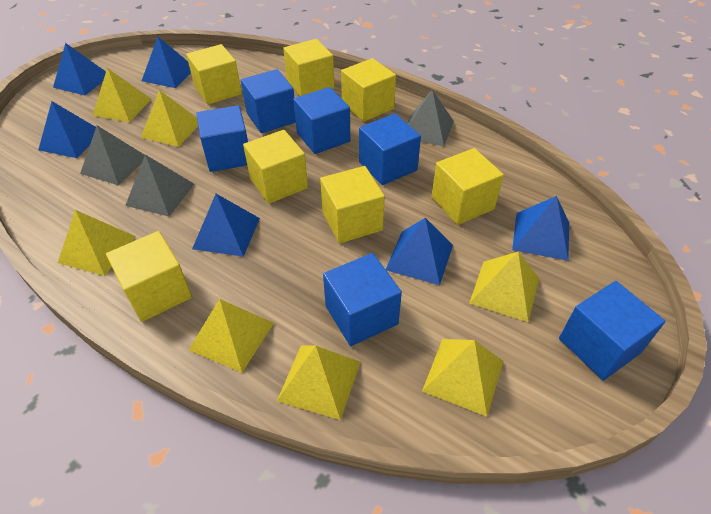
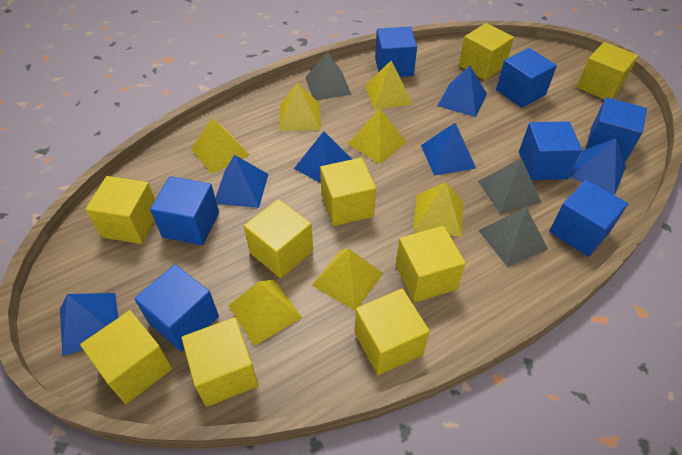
blue cube: [196,105,248,172] [241,69,296,133] [293,87,350,154] [323,253,402,346] [359,114,421,185] [559,281,666,381] = 6 -> [134,264,219,352] [150,176,219,245] [375,27,417,77] [496,48,557,108] [519,121,582,180] [549,180,628,257] [586,97,647,162] = 7
yellow cube: [106,231,192,322] [186,44,242,105] [243,130,308,204] [283,39,335,96] [320,166,385,243] [341,58,396,122] [431,148,504,225] = 7 -> [80,310,173,404] [85,176,155,244] [182,317,259,407] [244,199,313,278] [320,158,376,226] [355,289,430,376] [396,226,466,303] [459,23,514,80] [577,42,638,99] = 9

